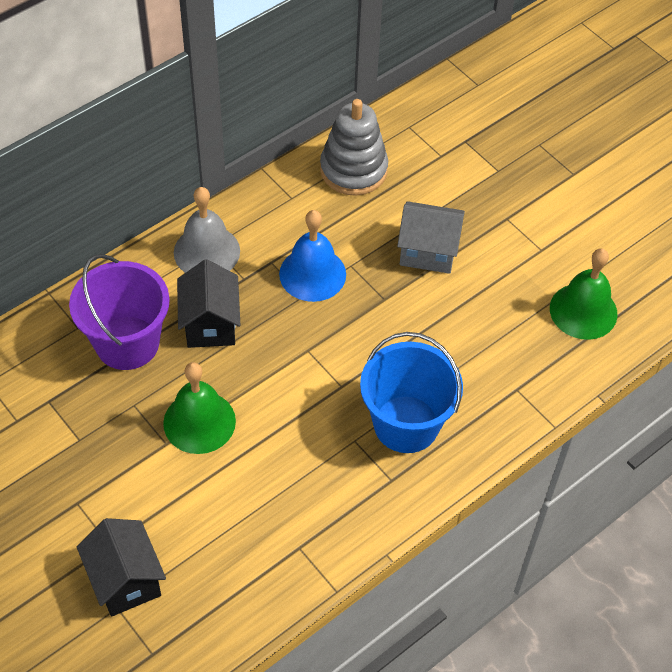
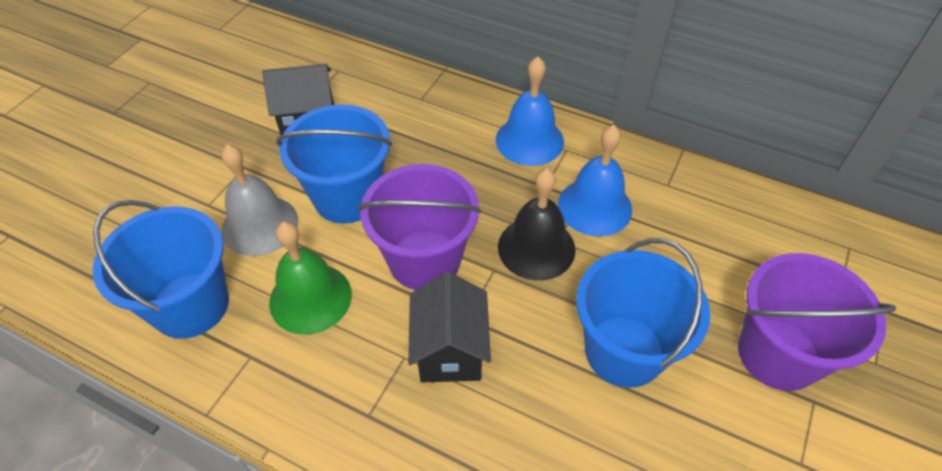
black bell: none = 0 -> [498,168,576,281] = 1
blue bell: [279,210,346,302] = 1 -> [496,57,564,166] [558,125,632,236] = 2
blue bucket: [360,332,463,453] = 1 -> [93,200,229,339] [276,104,392,224] [576,238,710,388] = 3
green bell: [163,362,236,454] [550,248,618,340] = 2 -> [269,221,352,335] = 1
grey house: [397,201,465,274] = 1 -> none = 0
grey stacking toy: [320,99,388,196] = 1 -> none = 0
purple bucket: [69,254,170,370] = 1 -> [358,164,481,290] [738,253,896,391] = 2

